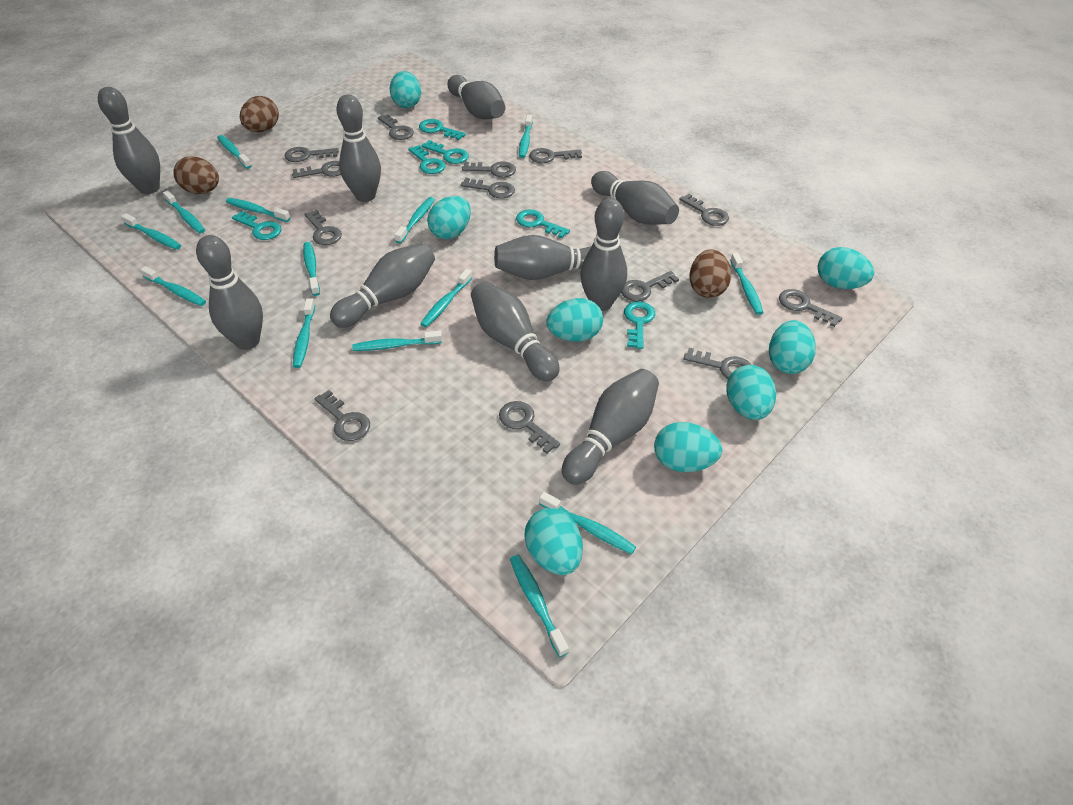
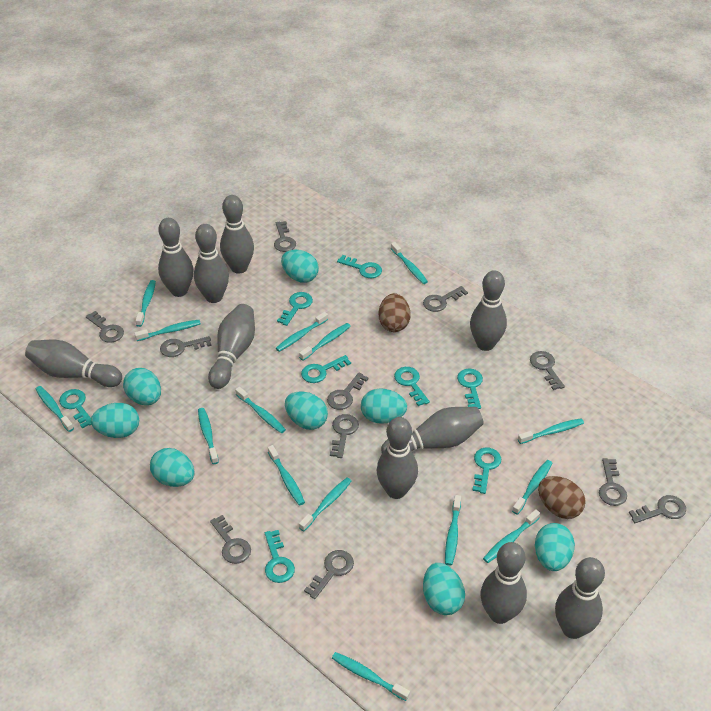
brown egg: [173,156,219,194] [240,96,279,132] [689,249,731,298] = 3 -> [379,293,411,332] [538,476,586,519] = 2
grey key: [285,147,339,162] [292,161,341,178] [304,210,342,245] [315,390,370,441] [378,114,414,140] [460,178,515,199] [462,162,516,177] [499,401,560,454] [530,148,582,163] [621,271,679,301] [680,194,729,226] [684,348,751,379] [779,289,842,327] = 13 -> [86,311,124,343] [160,336,211,357] [210,515,251,564] [274,221,296,252] [304,550,354,599] [327,373,368,410] [330,414,359,458] [423,286,468,312] [530,351,565,390] [599,458,627,506] [629,495,686,523] = 11
turquoise key: [232,211,281,240] [408,145,446,174] [419,119,466,140] [421,140,469,164] [516,209,570,238] [624,301,655,349] = 6 -> [59,389,91,429] [265,530,295,583] [277,292,313,326] [301,355,351,383] [337,255,382,278] [394,367,430,406] [457,369,483,409] [472,448,501,494] = 8
turquoise toothbrush: [121,213,181,250] [140,266,206,306] [163,190,205,234] [217,135,252,169] [226,198,290,222] [293,298,315,368] [303,242,320,296] [352,331,442,351] [394,197,435,244] [420,269,473,327] [510,555,569,657] [519,115,532,158] [539,492,636,554] [730,253,764,315] = 14 -> [36,386,74,432] [134,320,201,341] [135,280,156,327] [198,408,219,464] [235,387,286,433] [268,445,305,505] [276,312,328,352] [299,323,351,361] [299,477,352,531] [332,652,410,701] [391,242,428,284] [445,495,461,566] [483,509,540,563] [512,460,552,515] [518,418,584,444] = 15

